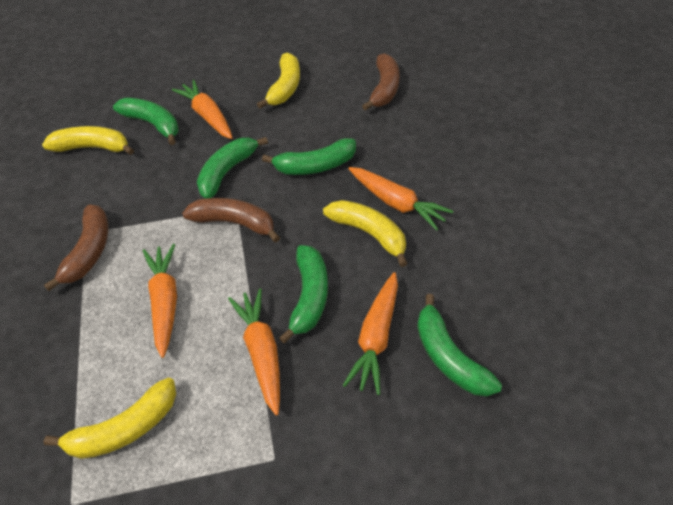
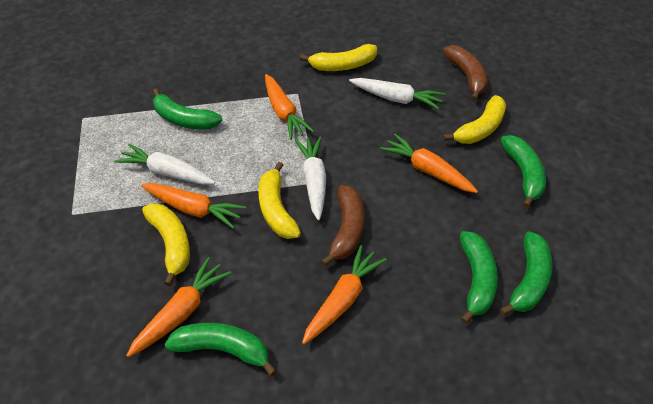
brown banana: [44,205,108,291] [182,198,280,243] [362,53,400,111] = 3 -> [321,185,364,266] [443,45,488,101] = 2
white carrot: none = 0 -> [115,144,215,185] [295,137,326,221] [349,78,445,110] = 3

